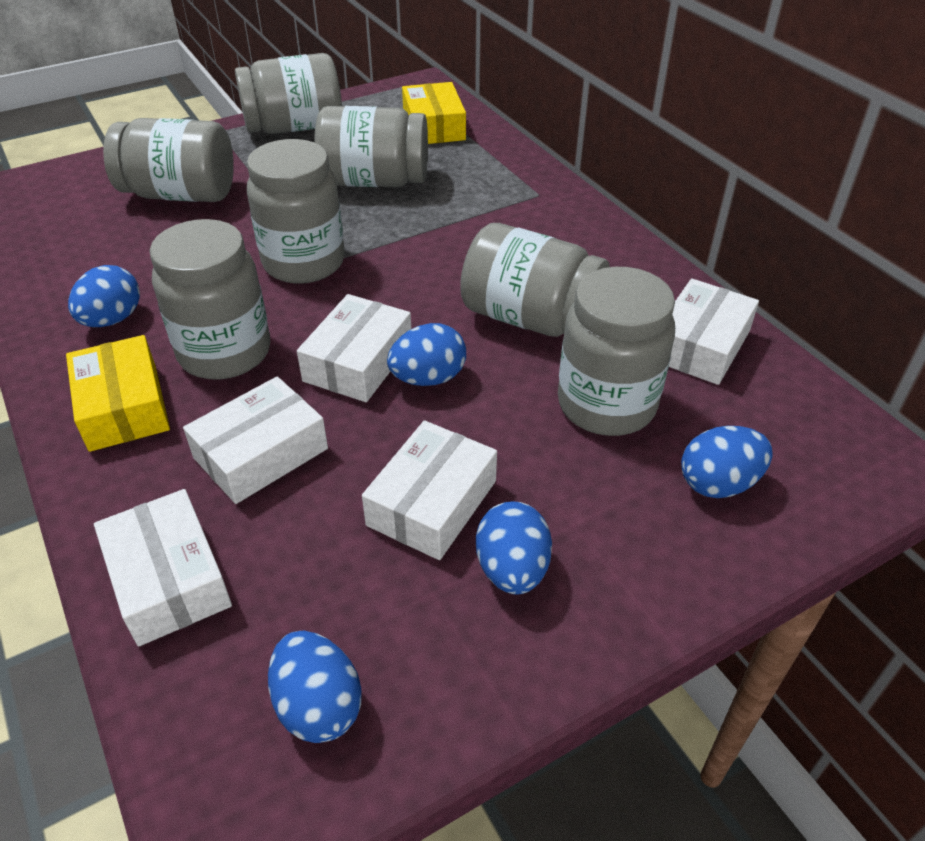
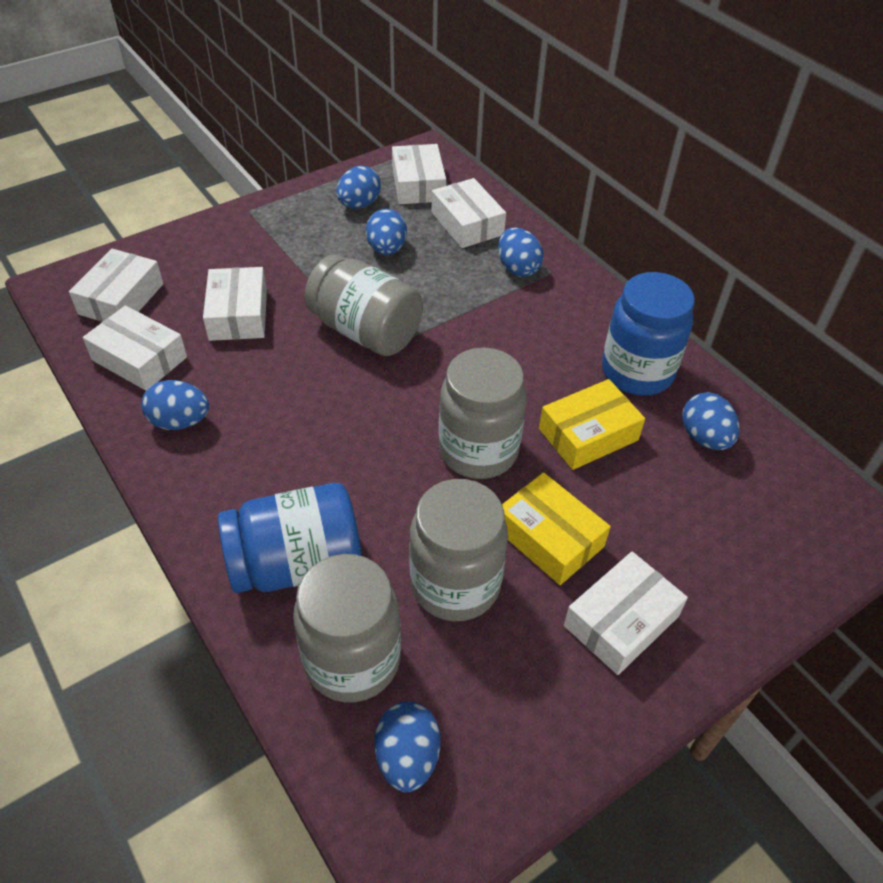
blue egg: [68,265,140,327] [268,631,362,743] [387,323,466,386] [476,501,552,595] [681,426,773,498] = 5 -> [142,380,209,430] [336,166,381,209] [366,209,407,255] [374,702,440,792] [498,227,544,277] [682,392,739,450] = 6
blue jar: none = 0 -> [218,483,362,593] [602,272,695,396] = 2
grey jar: [103,118,234,202] [150,219,270,380] [235,53,342,134] [247,139,345,284] [314,106,428,187] [460,223,610,337] [558,267,675,436] = 7 -> [293,554,401,702] [304,254,423,356] [409,479,508,621] [438,347,527,479] = 4
white box: [94,489,232,646] [183,377,328,504] [297,294,411,402] [362,420,497,560] [669,278,759,385] = 5 -> [69,249,164,322] [83,305,187,391] [203,267,267,341] [392,144,446,204] [432,178,506,248] [564,552,688,675] = 6

